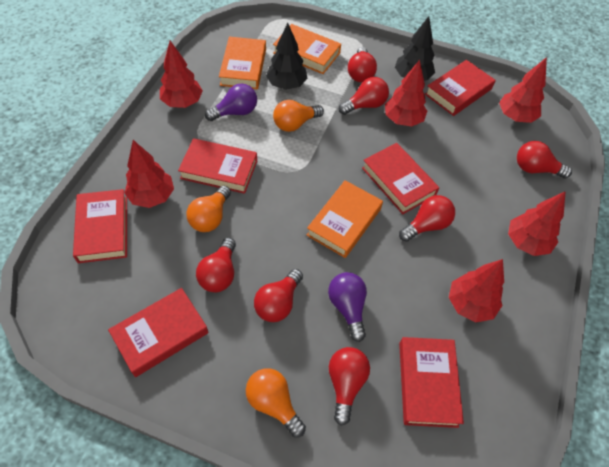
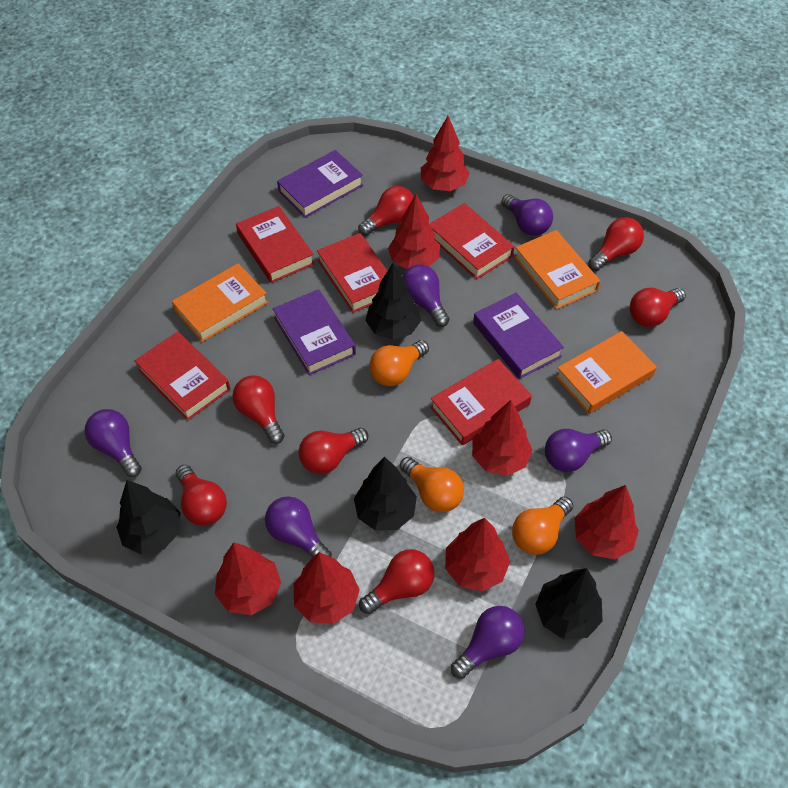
black tree: [266,23,308,90] [395,16,435,81] = 2 -> [116,480,181,555] [354,457,417,531] [365,263,421,340] [535,568,603,640] = 4
purple book: none = 0 -> [273,289,356,375] [277,150,363,218] [473,293,564,379] = 3
purple light bulb: [205,83,257,121] [328,272,367,342] = 2 -> [84,409,142,477] [265,496,332,557] [402,264,449,327] [451,606,525,679] [501,194,553,236] [545,429,612,472] = 6
red book: [73,189,127,263] [108,288,209,377] [178,138,257,194] [362,143,439,214] [399,337,464,428] [425,60,496,116] = 6 -> [135,331,231,421] [236,206,314,283] [317,233,387,313] [430,203,515,279] [430,359,532,445] = 5
red tree: [124,140,174,208] [160,41,203,108] [385,60,427,127] [449,259,504,322] [499,57,547,123] [508,191,566,256] = 6 -> [215,542,281,615] [294,552,360,624] [388,194,440,269] [421,116,470,191] [445,518,510,591] [472,400,533,476] [574,485,639,559] = 7

